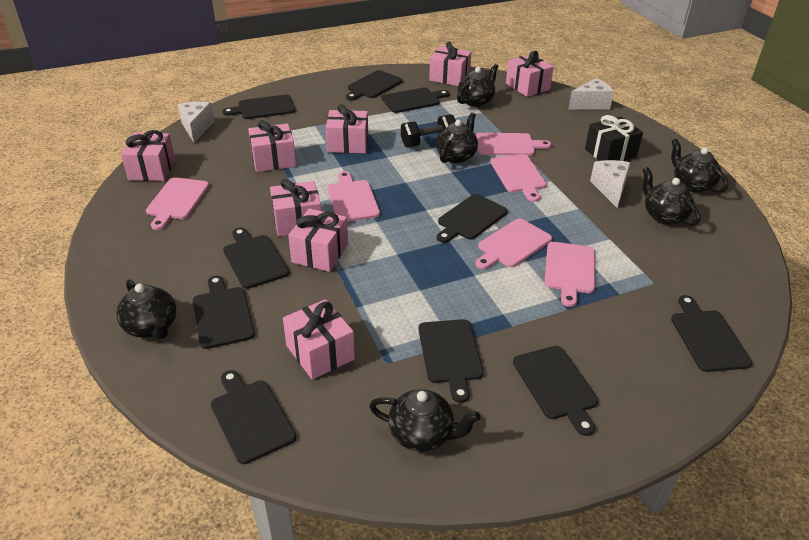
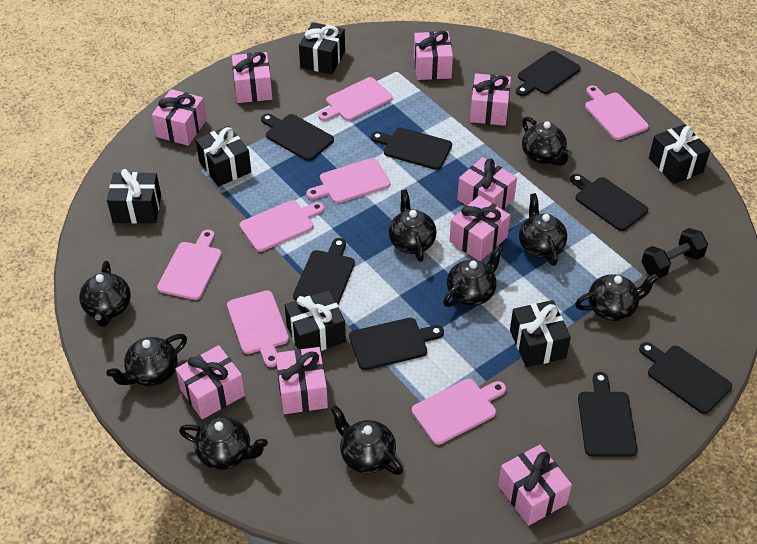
black cutting board: [193,275,255,349] [211,370,296,464] [223,95,295,119] [223,228,289,289] [346,70,402,101] [382,87,449,113] [418,319,484,403] [437,194,508,243] [513,346,598,436] [671,295,752,372] = 10 -> [261,114,334,161] [293,238,355,305] [349,318,444,370] [371,127,452,170] [516,51,581,96] [570,174,648,231] [578,372,637,457] [639,342,732,414] = 8
black gift: [585,115,643,161] = 1 -> [107,169,161,223] [196,126,251,186] [285,290,346,351] [299,22,345,74] [510,300,571,367] [649,124,710,184] = 6
black teapot: [116,279,176,339] [369,389,481,452] [436,113,478,163] [457,64,499,107] [643,167,700,226] [671,139,728,193] = 6 -> [79,261,131,327] [106,334,187,386] [179,416,268,470] [331,405,403,475] [389,189,437,262] [443,245,503,307] [519,193,567,266] [522,117,572,166] [575,273,659,321] = 9
pink cutting board: [146,177,209,230] [327,171,380,222] [476,133,551,156] [476,218,552,269] [491,154,547,202] [545,242,595,307] = 6 -> [157,230,222,300] [227,290,289,367] [239,200,324,252] [306,158,391,203] [318,77,393,121] [412,379,506,445] [585,85,649,140] = 7
pink gift: [121,130,175,181] [248,120,296,172] [270,179,321,236] [283,299,355,380] [288,208,348,272] [326,104,368,153] [429,42,471,86] [506,51,554,97] = 8 -> [152,89,207,146] [176,345,245,419] [232,52,273,103] [275,347,328,414] [414,31,453,80] [449,196,510,261] [457,157,517,210] [470,74,511,126] [498,445,572,526] = 9
white cheese: [178,102,214,143] [568,78,614,109] [590,160,631,208] = 3 -> none = 0

